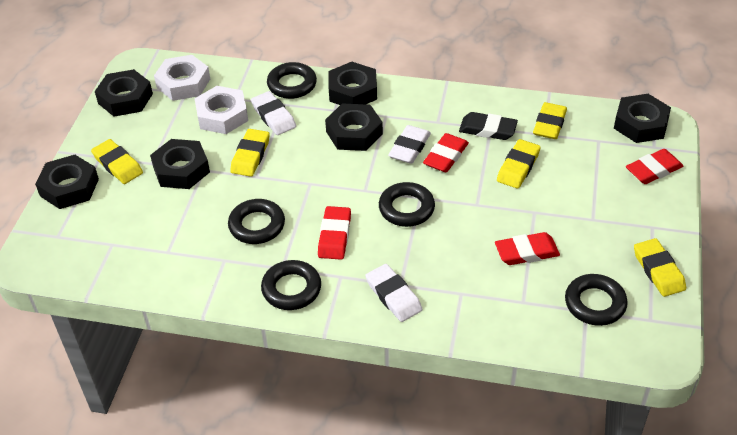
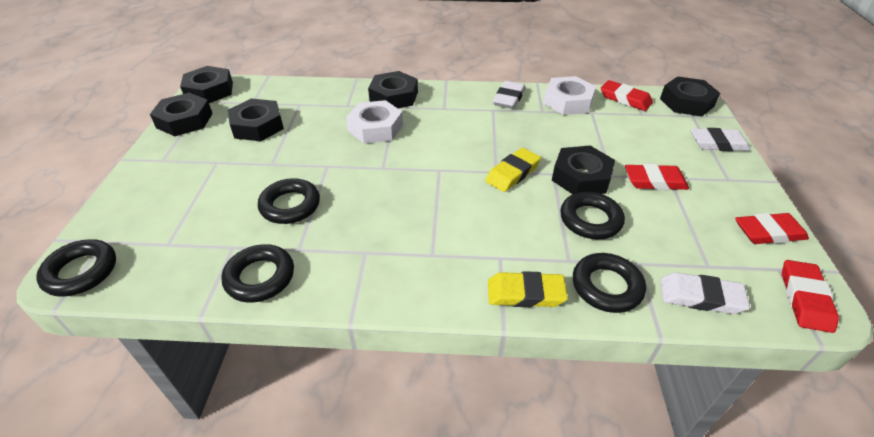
black eraser: [459,112,518,140] = 1 -> none = 0
yellow eraser: [91,139,143,184] [230,129,270,177] [497,139,540,189] [533,102,567,139] [634,238,686,297] = 5 -> [485,148,541,192] [488,271,568,307] = 2

